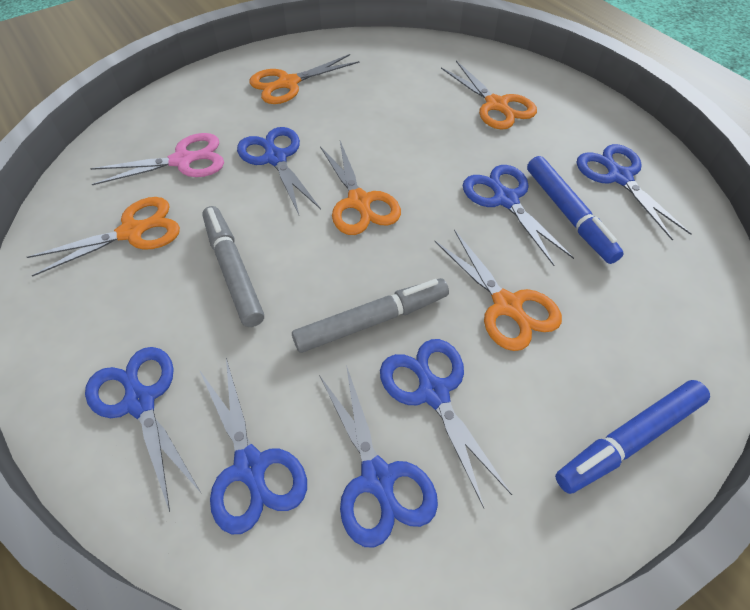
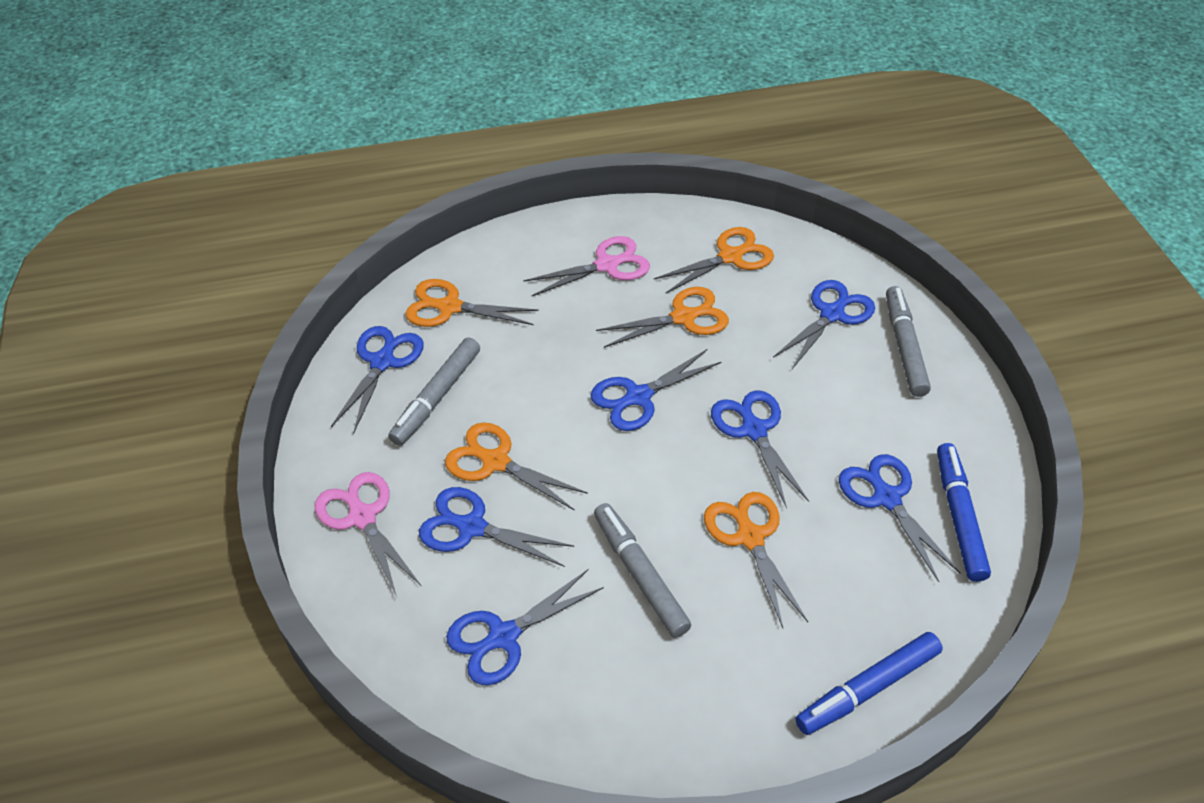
grey marker: [202,206,264,327] [292,278,449,353] = 2 -> [388,338,480,446] [594,503,691,638] [886,286,931,397] = 3
pink scissors: [90,133,224,185] = 1 -> [315,472,421,597] [523,236,650,296] = 2

